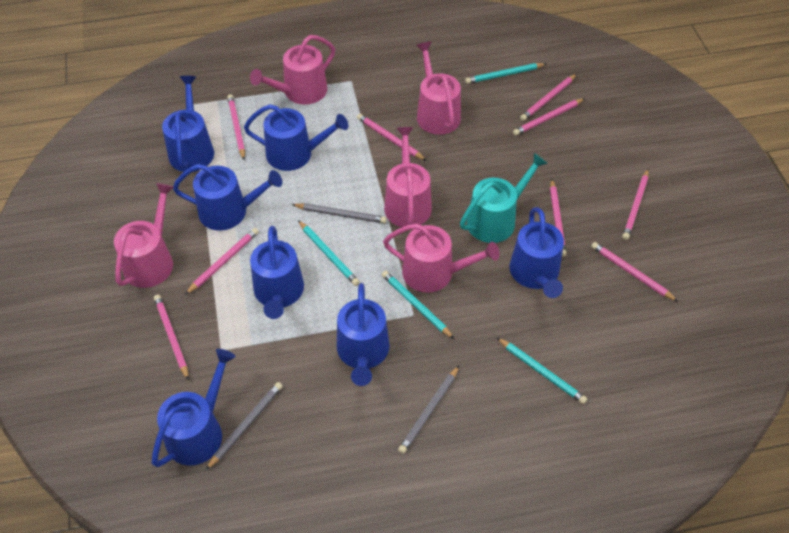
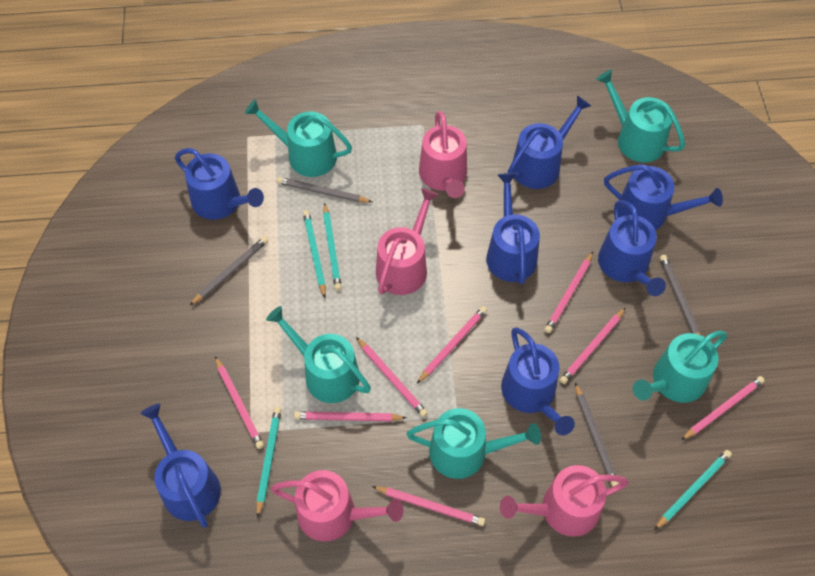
grey pencil: [206,382,283,470] [292,203,387,223] [398,366,459,454] = 3 -> [189,236,268,306] [277,177,372,203] [575,383,619,487] [660,255,700,335] = 4
pink pencil: [154,295,189,380] [185,228,259,295] [227,94,245,160] [357,114,427,161] [513,98,585,136] [520,74,577,121] [550,178,566,257] [591,242,678,302] [622,169,649,240] = 9 -> [215,356,264,449] [294,411,407,422] [356,337,428,417] [372,486,485,526] [417,306,487,384] [544,252,593,333] [560,308,625,384] [681,376,765,440] = 8
pink watering can: [114,183,174,288] [250,35,335,105] [383,224,500,293] [384,127,432,227] [416,41,461,135] = 5 -> [270,470,403,542] [376,188,439,295] [419,111,467,198] [500,465,629,537] = 4
turquoise watering can: [460,153,548,243] = 1 -> [245,99,352,177] [266,306,371,403] [407,408,541,479] [596,70,685,162] [633,331,727,403] = 5

